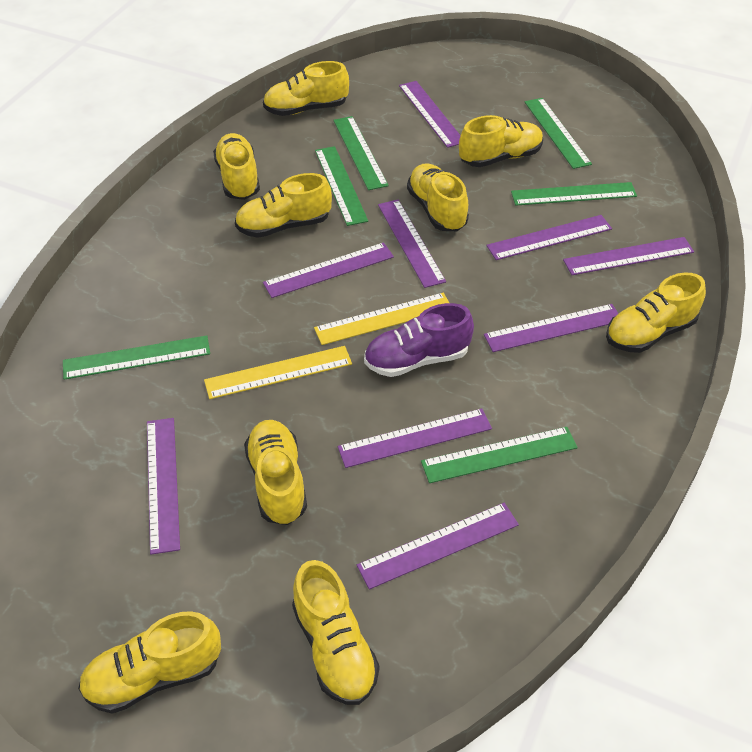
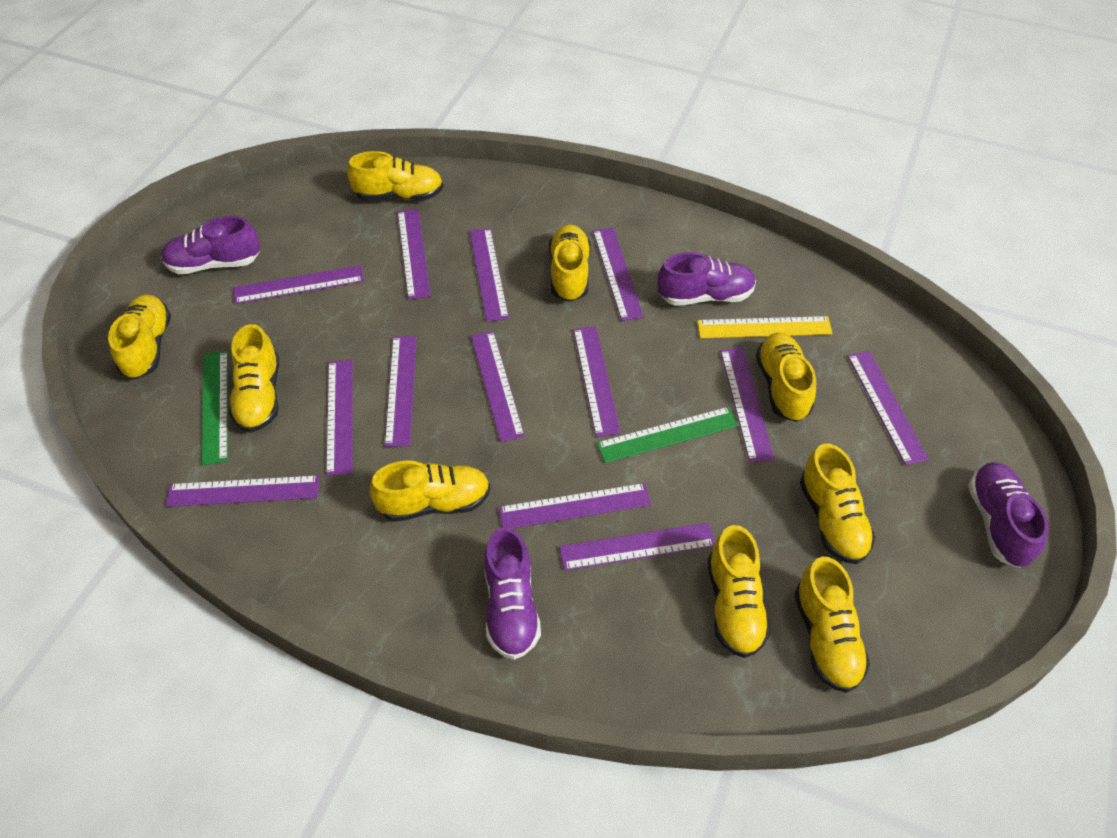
green ruler: [63,335,210,380] [315,146,368,226] [333,116,389,190] [421,427,578,483] [511,182,637,206] [525,98,592,169] = 6 -> [201,351,228,465] [596,407,739,463] = 2
purple ruler: [147,418,180,555] [263,242,394,298] [338,408,492,468] [357,503,519,589] [378,200,446,288] [399,81,461,148] [484,304,619,352] [486,215,612,260] [563,237,694,275] = 9 -> [166,475,319,507] [233,265,364,304] [326,360,353,476] [385,336,417,447] [397,209,431,299] [469,228,509,322] [471,331,525,442] [499,483,651,528] [559,523,715,571] [573,326,621,437] [593,227,644,321] [720,348,774,462] [847,351,929,465] = 13
purple shoe: [364,303,474,377] = 1 -> [161,216,260,274] [484,527,541,660] [658,252,756,306] [968,462,1049,568] = 4
yellow ruler: [204,346,352,399] [314,293,449,345] = 2 -> [697,316,833,338] = 1

